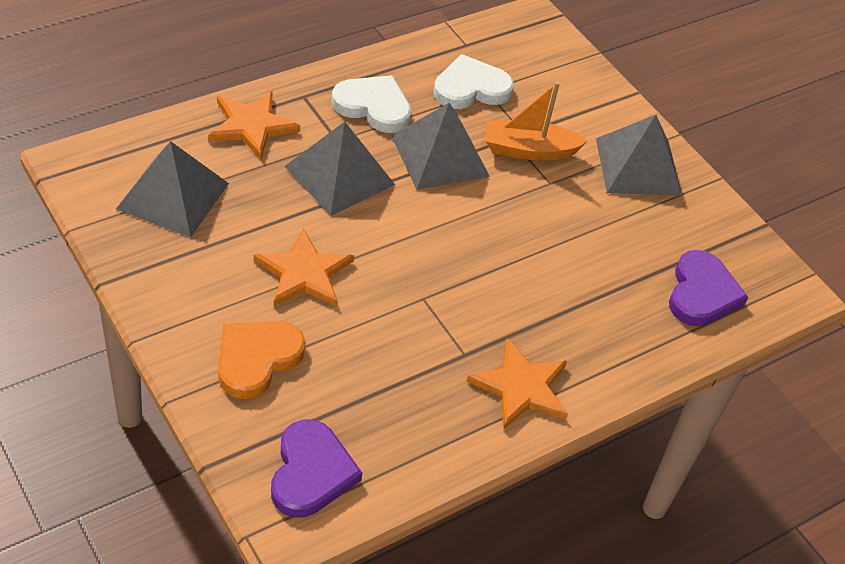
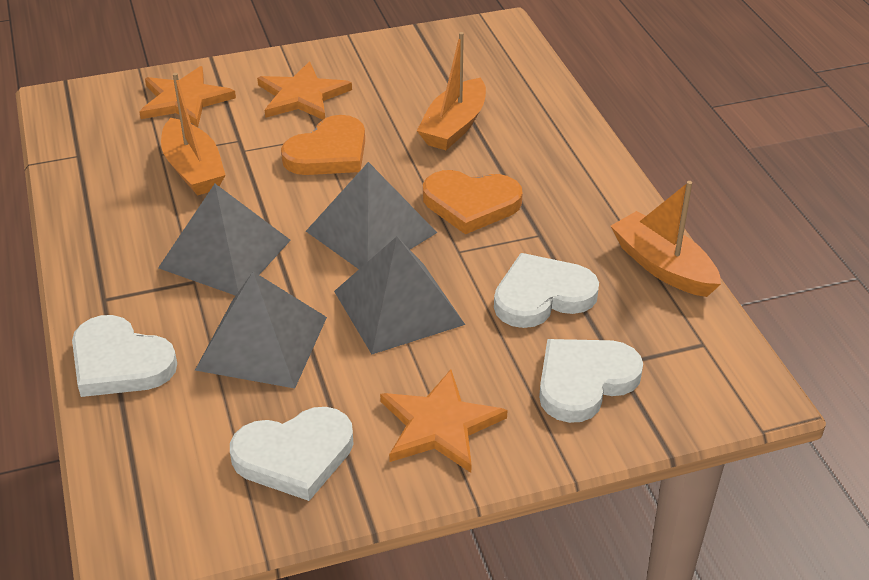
orange boat: [486,82,588,161] = 1 -> [161,73,225,196] [417,32,486,150] [611,181,721,297] = 3
orange heart: [218,321,306,399] = 1 -> [281,115,365,175] [423,170,523,234] = 2
purple heart: [271,419,362,518] [669,250,749,326] = 2 -> none = 0
white heart: [332,75,412,133] [433,54,514,109] = 2 -> [72,315,177,397] [230,407,354,501] [494,253,599,328] [539,339,643,423] = 4

